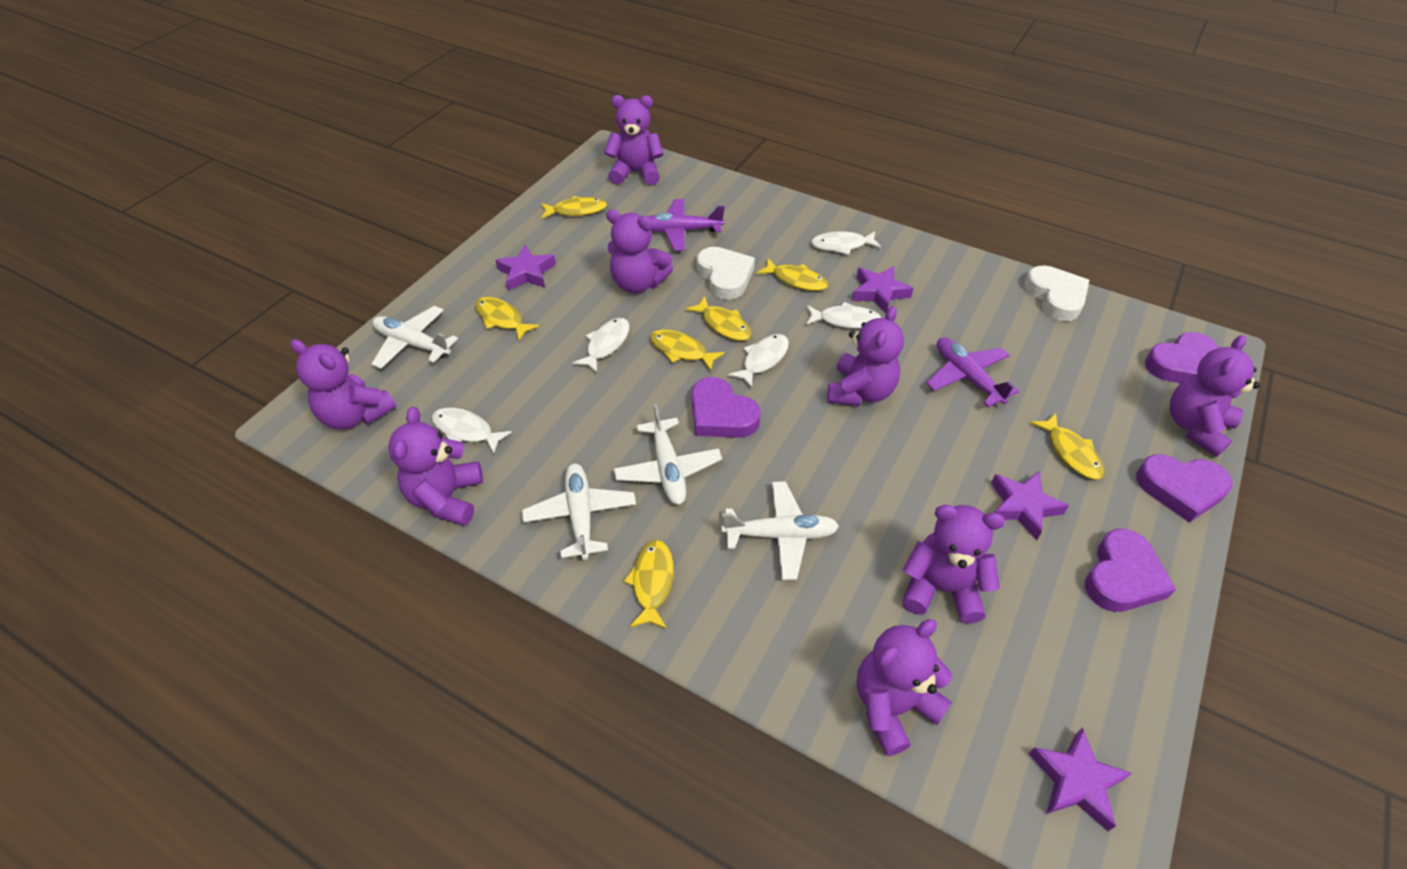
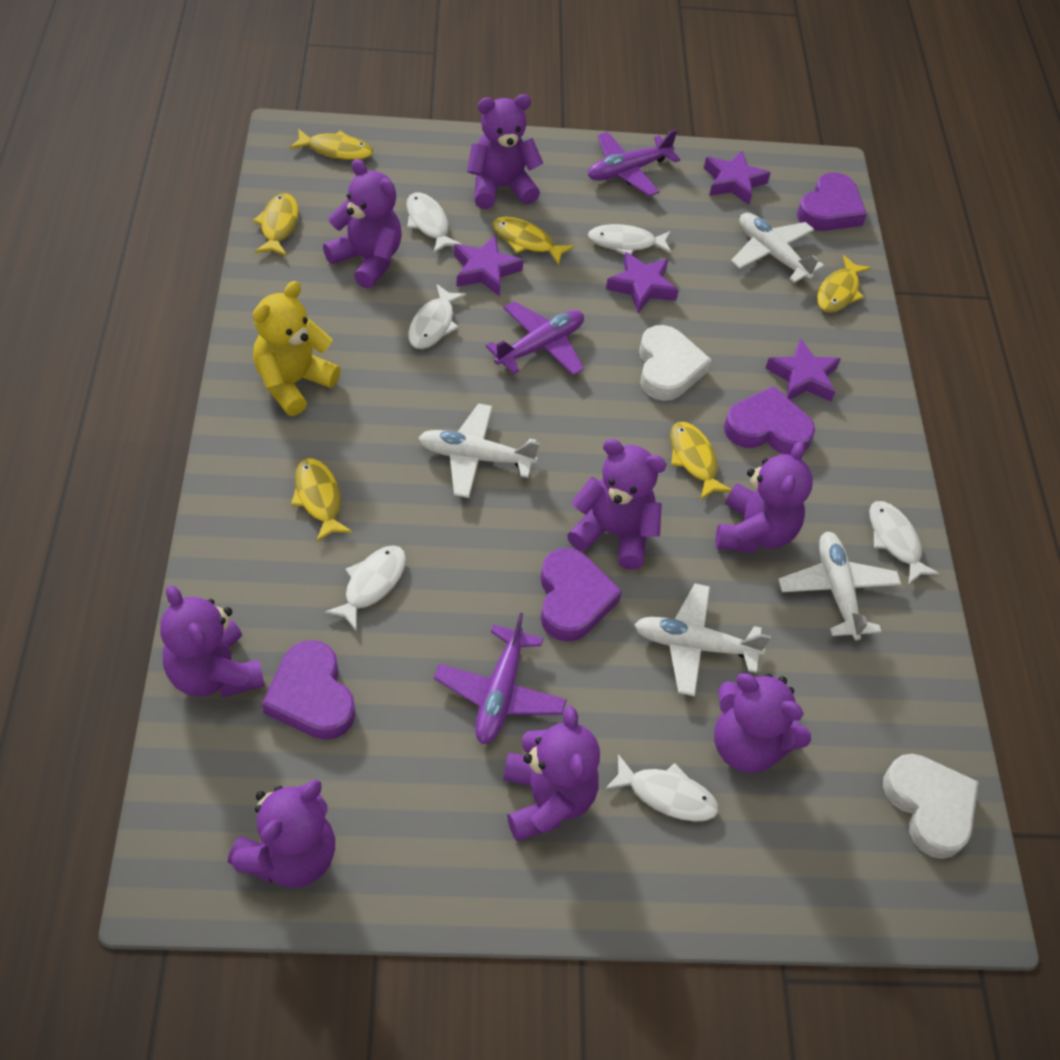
purple plane: [647,199,725,251] [926,337,1019,407] = 2 -> [434,613,567,744] [486,301,584,375] [588,129,680,196] = 3
white fish: [432,408,512,454] [572,318,630,373] [728,334,789,388] [806,302,881,329] [811,231,881,255] = 5 -> [324,545,406,630] [406,192,462,254] [408,284,466,349] [588,224,672,255] [605,754,719,822] [869,501,940,584] = 6
yellow fish: [475,297,539,341] [541,196,607,219] [624,540,674,629] [650,330,725,371] [686,296,752,341] [757,258,828,291] [1031,413,1104,479] = 7 -> [253,193,299,256] [289,129,373,160] [291,458,353,542] [492,216,574,265] [670,422,732,500] [817,255,871,313] = 6
yellow teddy bear: none = 0 -> [253,281,341,416] = 1

